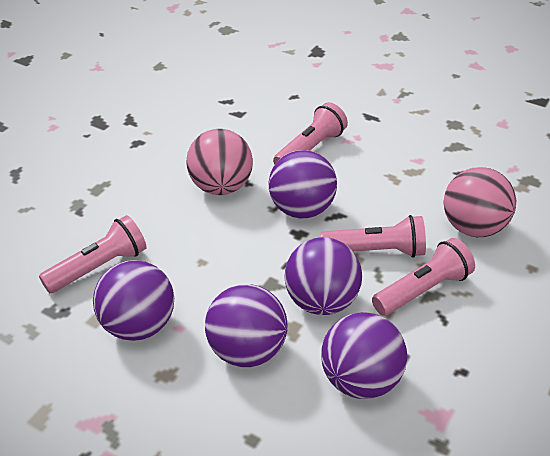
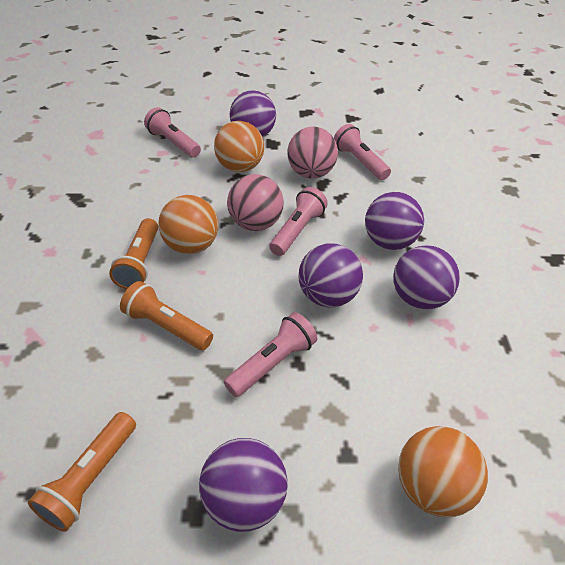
orange ball: none = 0 -> [159,195,218,254] [214,121,264,172] [398,426,488,517] = 3
orange flashlight: none = 0 -> [28,412,136,532] [109,218,158,289] [120,281,213,350] = 3

